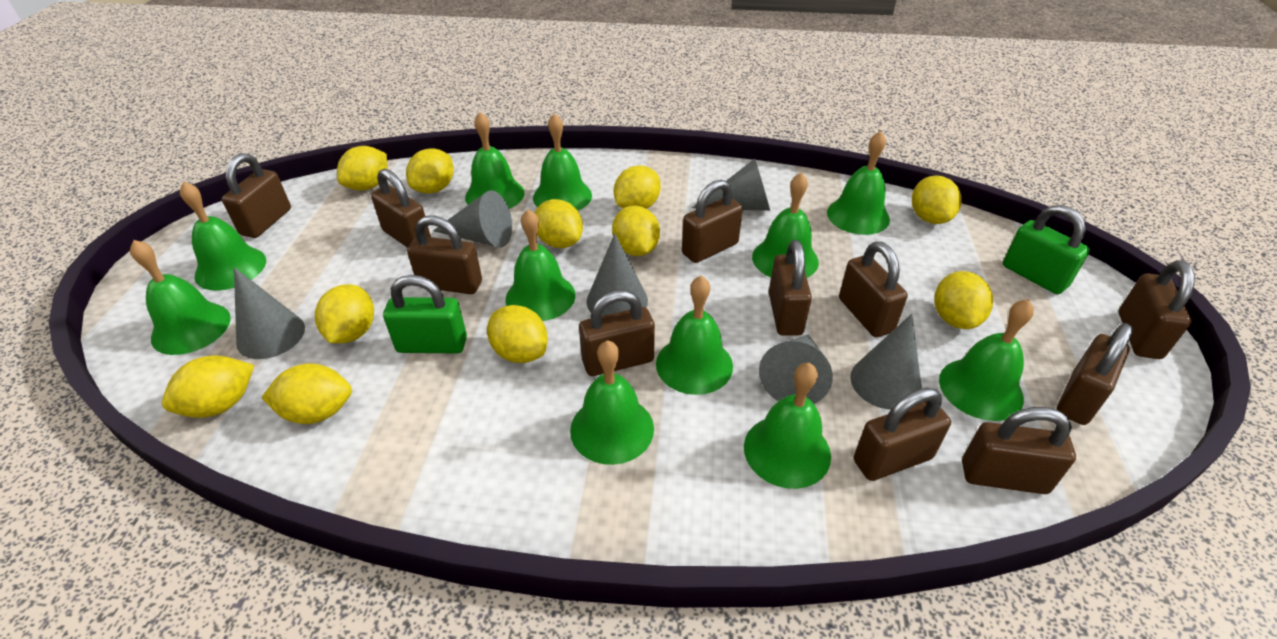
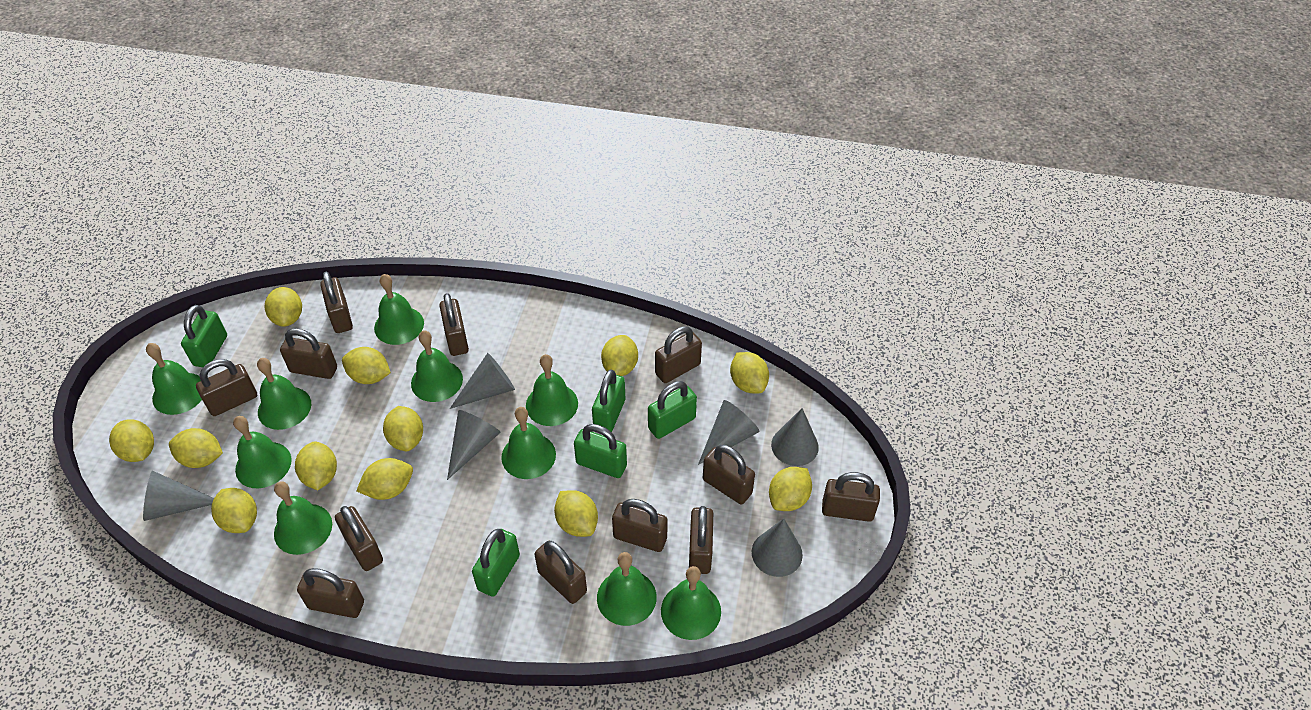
brown padlock: [222,153,291,238] [371,169,431,248] [407,216,482,294] [579,290,655,376] [682,180,743,263] [769,240,812,336] [839,242,908,337] [854,388,951,481] [962,407,1076,494] [1057,323,1133,425] [1118,260,1195,359] = 11 -> [196,359,257,416] [280,328,337,379] [297,568,364,618] [320,272,353,333] [335,506,383,571] [439,293,469,356] [535,541,587,604] [612,499,668,552] [655,326,702,383] [689,506,713,574] [703,445,755,504] [822,472,880,522] = 12
green bell: [130,240,231,355] [180,182,266,291] [465,112,525,209] [506,209,575,321] [533,113,592,211] [570,340,654,465] [656,276,733,395] [744,363,831,489] [752,173,819,278] [827,131,890,235] [939,299,1034,421] = 11 -> [146,343,202,415] [233,416,292,488] [257,358,311,430] [274,481,332,555] [374,274,424,345] [411,330,463,402] [501,407,556,479] [526,354,578,426] [597,552,657,626] [661,566,721,640] = 10
green padlock: [383,275,467,354] [1003,205,1090,294] = 2 -> [181,305,227,367] [472,529,520,597] [574,424,627,478] [592,369,625,432] [648,381,697,439] = 5
yellow lemon: [162,355,254,418] [261,363,352,424] [315,284,374,343] [337,146,387,191] [406,148,454,194] [487,305,548,363] [535,199,583,248] [612,205,660,256] [614,165,661,209] [912,175,962,224] [934,271,993,329] = 11 -> [109,419,154,462] [169,428,223,468] [211,488,257,533] [265,287,302,327] [295,441,337,490] [342,347,391,384] [356,458,413,500] [383,406,423,451] [554,490,598,537] [601,335,638,376] [730,352,769,394] [769,467,812,511] = 12

